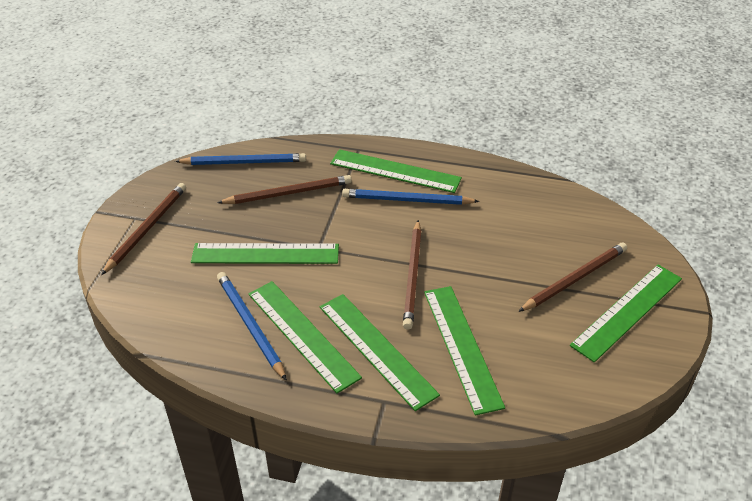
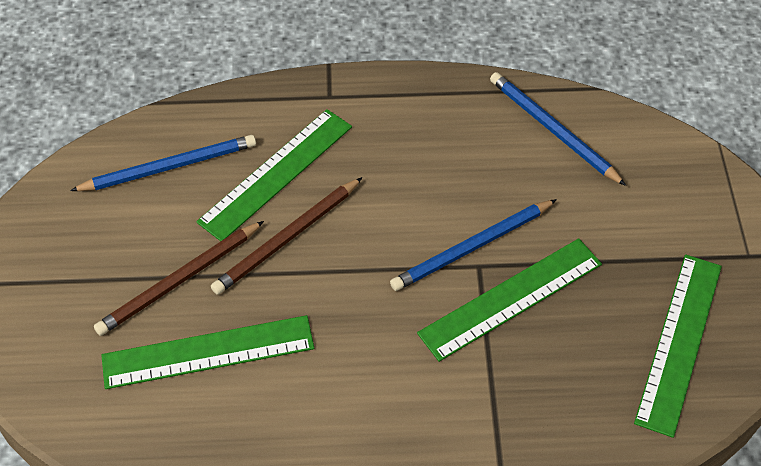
brown pencil: [101,183,186,275] [217,175,352,204] [403,220,422,330] [518,243,627,312] = 4 -> [94,221,264,336] [211,177,362,295] = 2
green ruler: [191,243,339,264] [248,281,362,394] [320,294,440,411] [330,149,462,193] [424,286,505,416] [570,265,682,363] = 6 -> [101,315,314,389] [196,109,352,241] [417,238,602,362] [634,255,722,438] = 4

